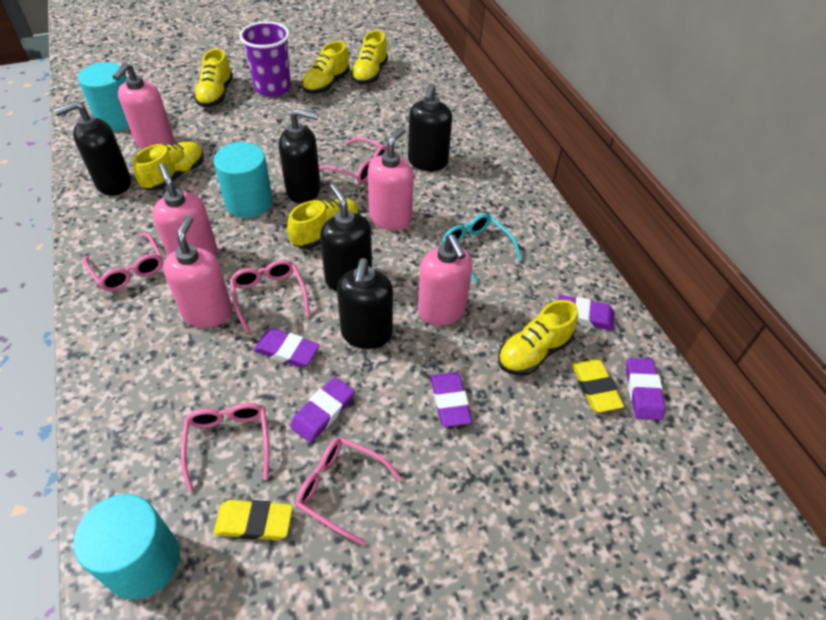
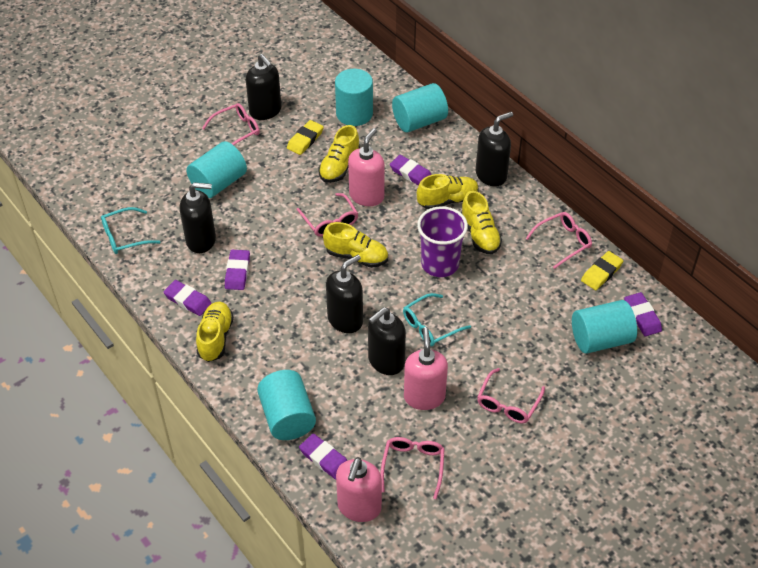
pink soap dispenser: [113,62,174,149] [152,163,218,257] [163,216,233,328] [368,127,414,231] [418,234,473,326] = 5 -> [336,457,382,522] [348,128,385,206] [404,327,448,410] = 3
turquoise cylinder: [73,494,180,600] [78,62,129,131] [214,142,273,218] = 3 -> [186,141,247,198] [257,370,316,440] [335,69,373,126] [392,83,448,132] [572,300,637,354] = 5
turquoise glasses: [442,214,522,283] = 1 -> [101,207,160,254] [403,293,471,346] = 2
yellow shoe: [133,141,204,191] [194,48,233,107] [287,198,360,249] [302,41,350,94] [351,30,388,84] [498,300,578,375] = 6 -> [196,302,234,362] [318,125,360,183] [323,222,388,268] [417,174,479,209] [461,191,502,254] = 5

